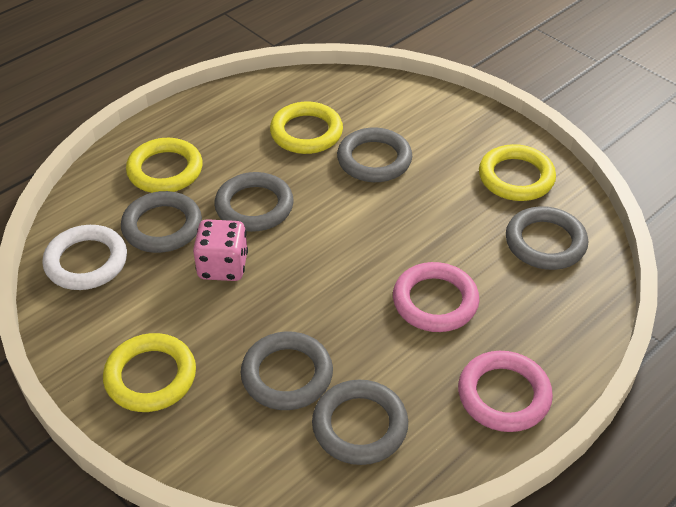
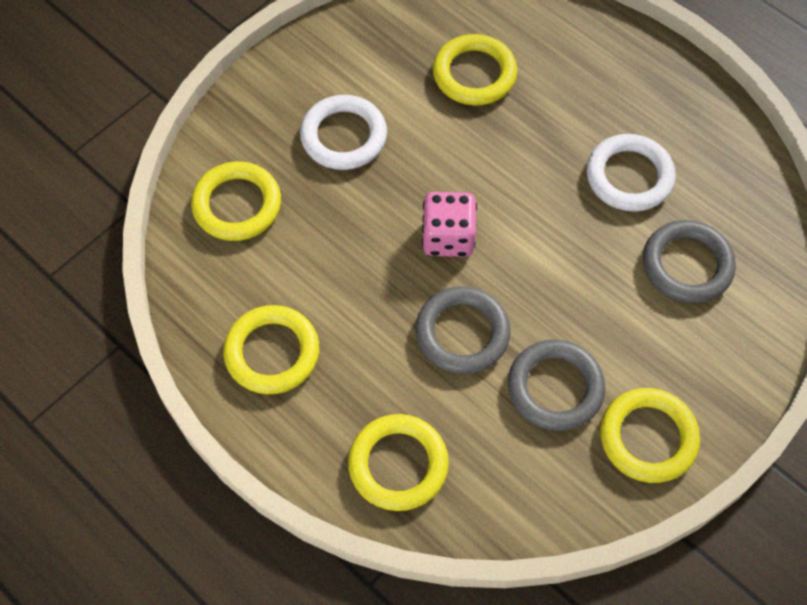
grey ring: [121,191,202,253] [214,172,294,232] [241,331,333,410] [312,380,408,465] [337,127,412,182] [506,206,588,270] = 6 -> [415,286,511,374] [508,339,605,431] [643,220,736,304] = 3
pink ring: [393,262,479,332] [458,351,553,432] = 2 -> none = 0
white ring: [42,225,127,290] = 1 -> [300,95,387,170] [587,134,675,212] = 2
yellow ring: [103,333,196,412] [126,138,203,193] [270,102,343,154] [479,144,556,201] = 4 -> [191,161,281,241] [223,305,319,394] [348,414,449,511] [433,34,517,105] [600,388,700,483] = 5

